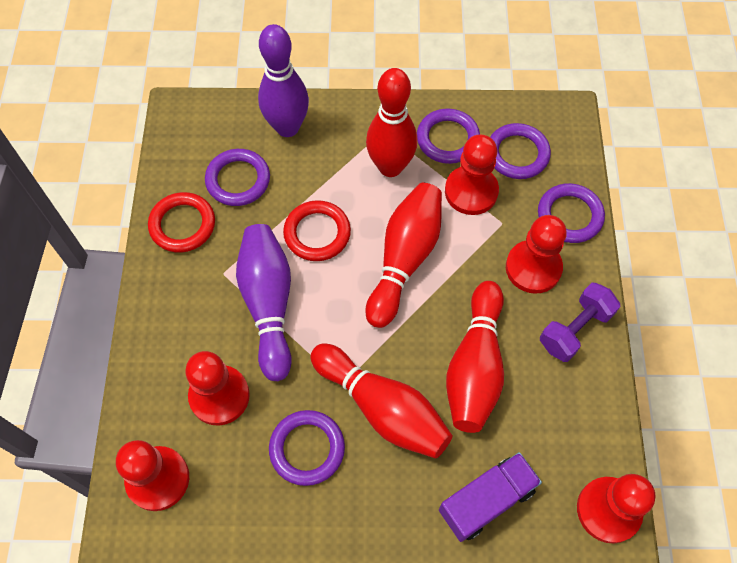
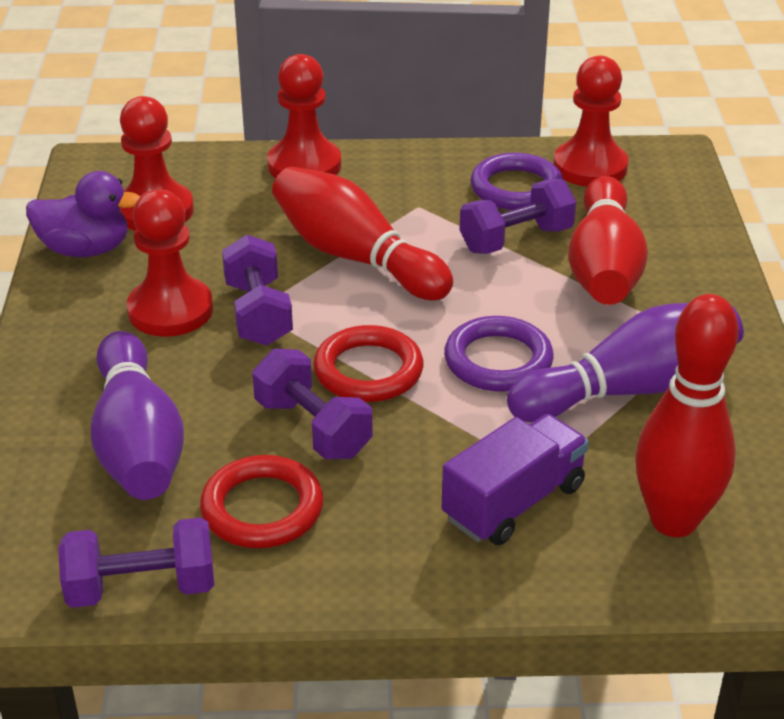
purple duck: none = 0 -> [26,171,140,257] = 1
purple dumbbell: [540,283,620,362] = 1 -> [58,517,214,608] [222,235,293,346] [252,348,373,459] [460,179,576,254] = 4
purple ring: [205,149,270,206] [269,410,345,486] [417,108,480,164] [490,123,551,179] [538,183,605,243] = 5 -> [444,316,554,392] [470,153,563,210] = 2
red bowling pin: [311,343,453,459] [365,183,442,328] [366,68,418,177] [446,281,504,433] = 4 -> [272,167,453,301] [568,176,648,305] [635,294,739,537] = 3
red pawn: [116,440,189,511] [185,351,250,425] [445,135,499,215] [506,215,567,294] [577,474,656,543] = 5 -> [119,96,194,231] [127,189,213,337] [267,54,341,178] [553,55,629,187] = 4

